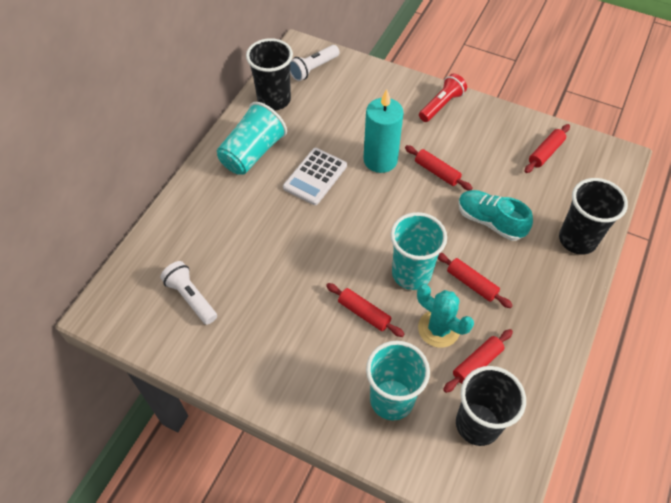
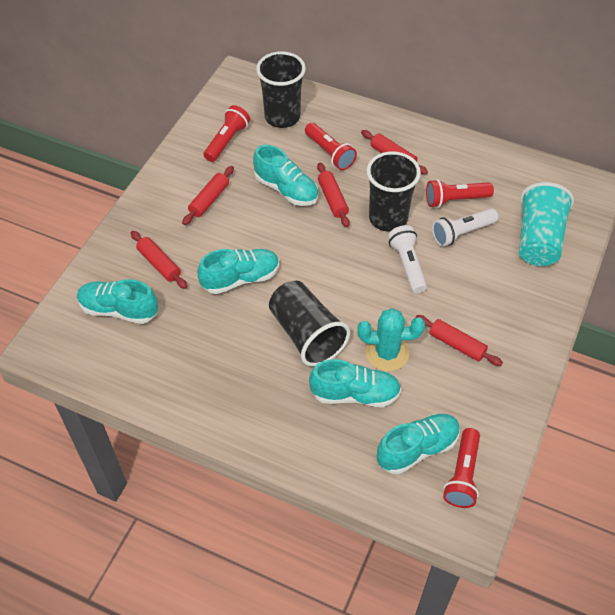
red flashlight: [419,73,467,122] = 1 -> [203,105,250,162] [305,123,357,170] [426,179,494,208] [443,428,480,508] = 4
turquoise candle: [363,89,404,173] = 1 -> none = 0
turquoise cup: [217,102,287,175] [366,341,430,420] [390,212,447,290] = 3 -> [519,182,574,266] = 1
turquoise shoe: [458,190,533,241] = 1 -> [77,279,158,324] [197,249,279,294] [253,145,318,206] [309,359,401,407] [377,414,460,474] = 5
white calculator: [283,148,347,205] = 1 -> none = 0

